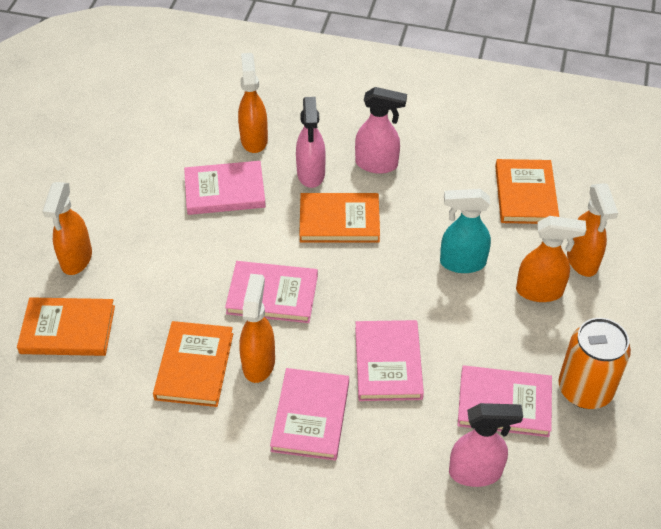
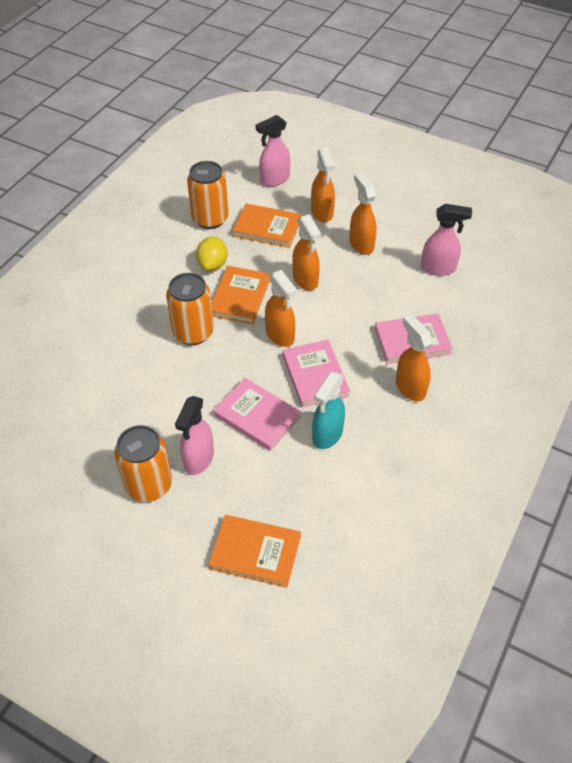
orange book: [17,297,115,356] [153,321,233,407] [299,193,380,243] [495,159,559,224] = 4 -> [208,515,301,588] [211,266,270,324] [232,203,301,248] = 3
orange can: [558,318,631,409] = 1 -> [115,425,172,502] [166,273,214,345] [187,161,228,229] = 3
pink book: [184,161,266,215] [225,261,318,323] [270,368,349,461] [355,320,424,401] [457,365,552,437] = 5 -> [214,378,301,451] [282,340,350,408] [375,314,453,364] = 3
yellow lemon: none = 0 -> [196,237,227,271] = 1

